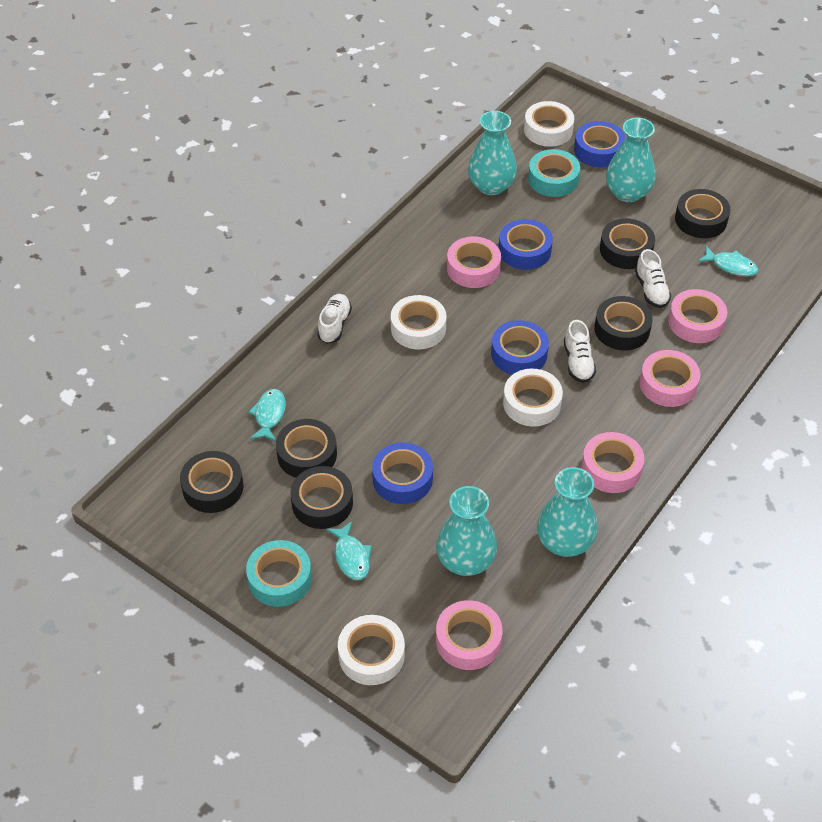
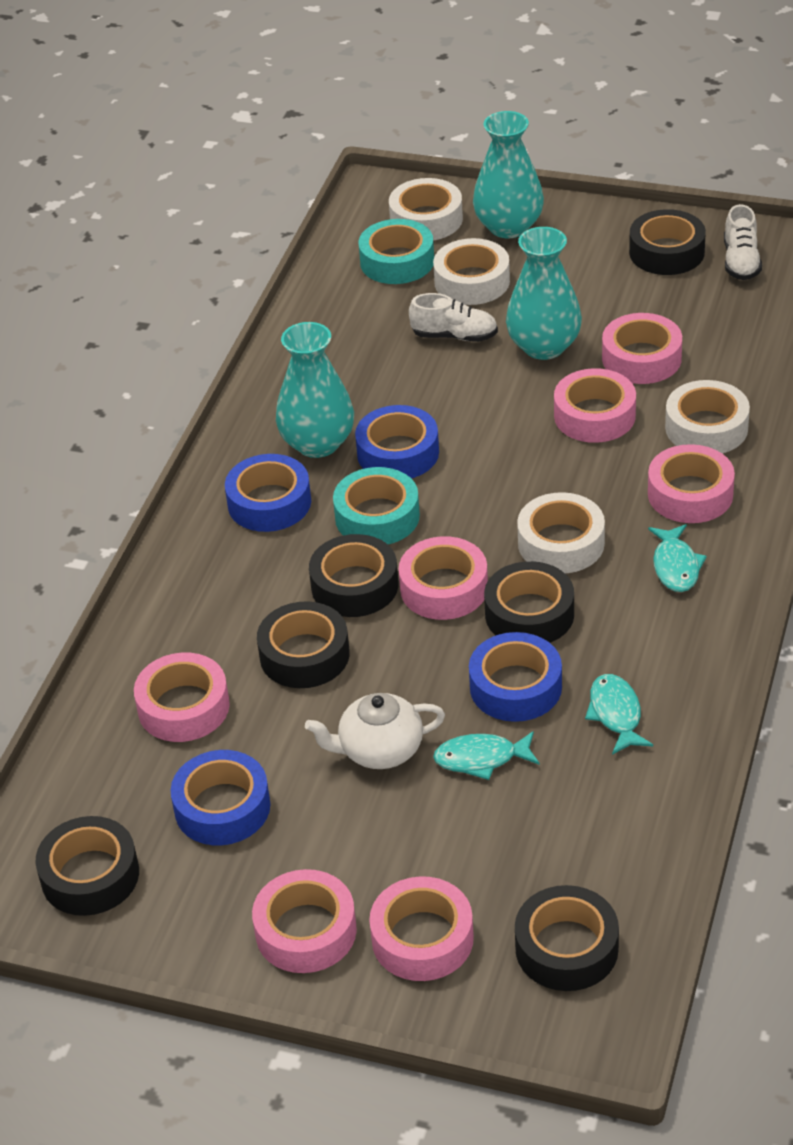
pink tape: [436,600,503,670] [447,236,501,288] [581,432,644,493] [640,350,700,407] [668,289,727,343] = 5 -> [134,653,230,742] [252,869,357,973] [369,876,474,981] [399,536,488,620] [554,368,636,443] [602,313,682,384] [648,444,735,523] = 7
turquoise vase: [436,486,497,576] [468,111,517,195] [537,467,598,557] [606,118,655,202] = 4 -> [276,322,354,458] [473,111,544,238] [506,227,582,360] = 3
white shoe: [317,294,352,344] [564,320,596,383] [635,249,671,308] = 3 -> [409,293,498,342] [724,204,762,280] = 2
white teapot: none = 0 -> [305,693,445,769] = 1

